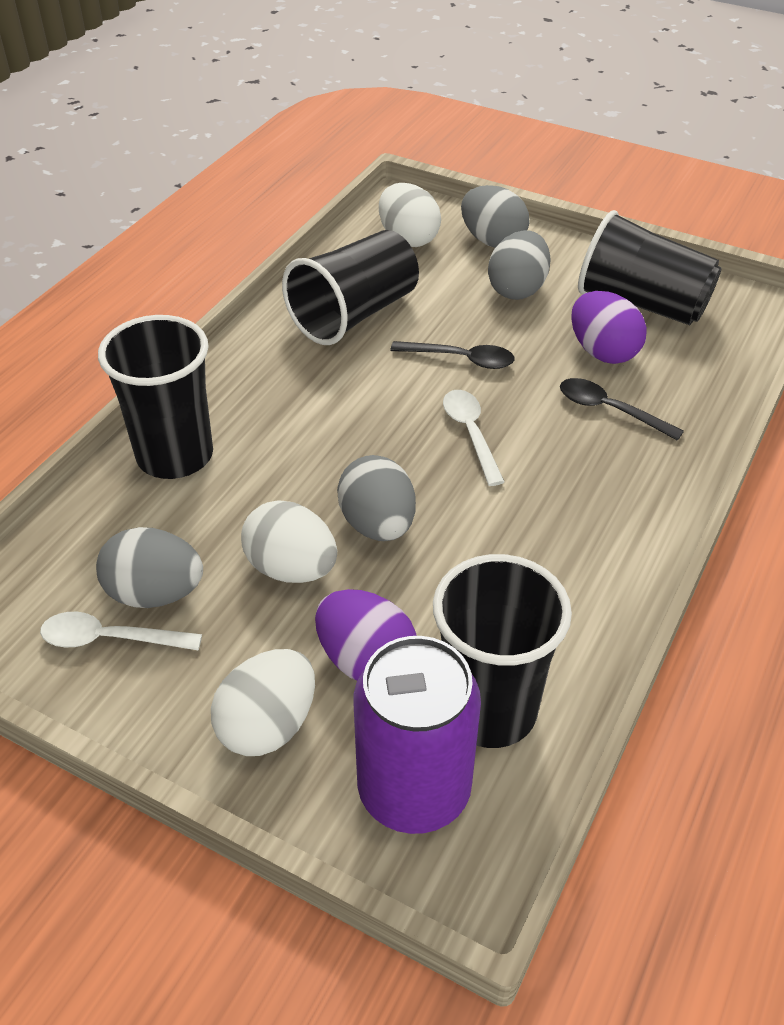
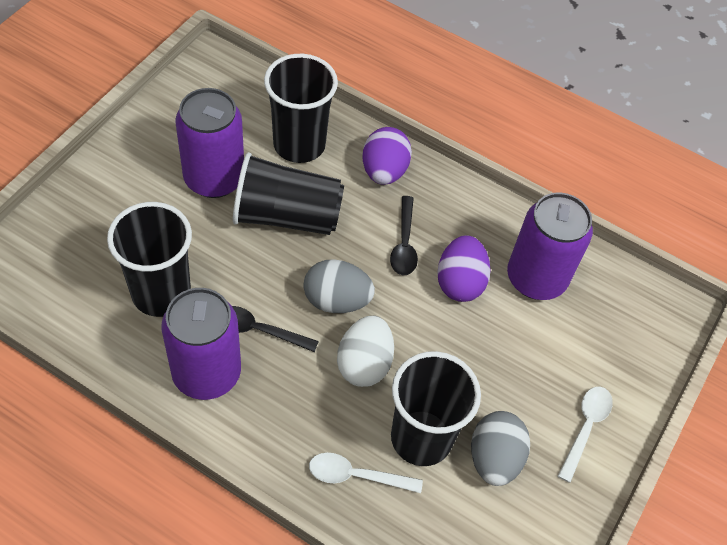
grey egg: [96,527,203,608] [337,455,416,541] [461,185,529,248] [488,230,551,300] = 4 -> [303,259,375,313] [471,411,530,486] = 2
purple can: [354,636,481,834] = 1 -> [161,288,241,400] [175,88,244,198] [507,192,593,300] = 3
white egg: [211,649,315,756] [241,500,337,583] [379,183,441,247] = 3 -> [337,316,394,387] = 1

